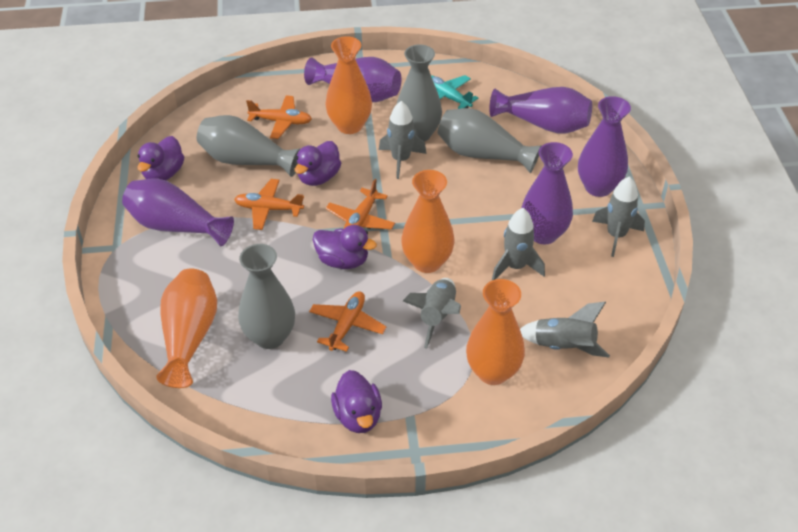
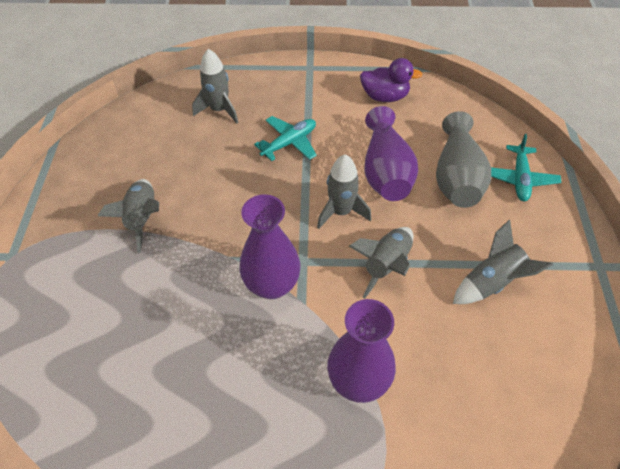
grey vase: [197,115,301,177] [238,244,295,349] [397,44,442,142] [438,108,542,173] = 4 -> [436,111,491,208] = 1
orange plane: [234,179,304,230] [246,95,312,139] [309,291,386,352] [325,179,395,230] = 4 -> none = 0
orange vase: [156,269,217,388] [325,36,372,134] [401,170,455,273] [466,279,525,385] = 4 -> none = 0
purple duck: [137,136,184,180] [295,141,341,186] [313,225,377,269] [331,370,382,433] = 4 -> [360,58,423,102] = 1
purple vase: [122,178,234,246] [304,57,401,102] [489,87,592,133] [521,142,573,244] [578,96,631,197] = 5 -> [240,194,301,299] [327,299,396,403] [364,106,418,201] = 3
turquoise plane: [431,75,479,109] = 1 -> [254,116,317,161] [491,134,561,201] = 2

